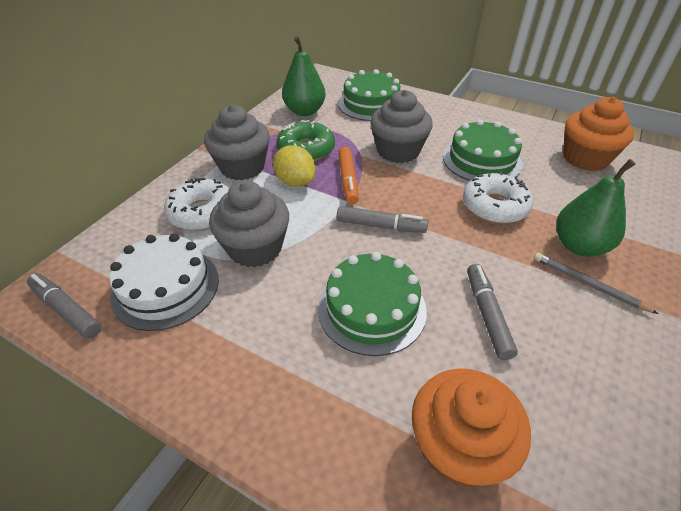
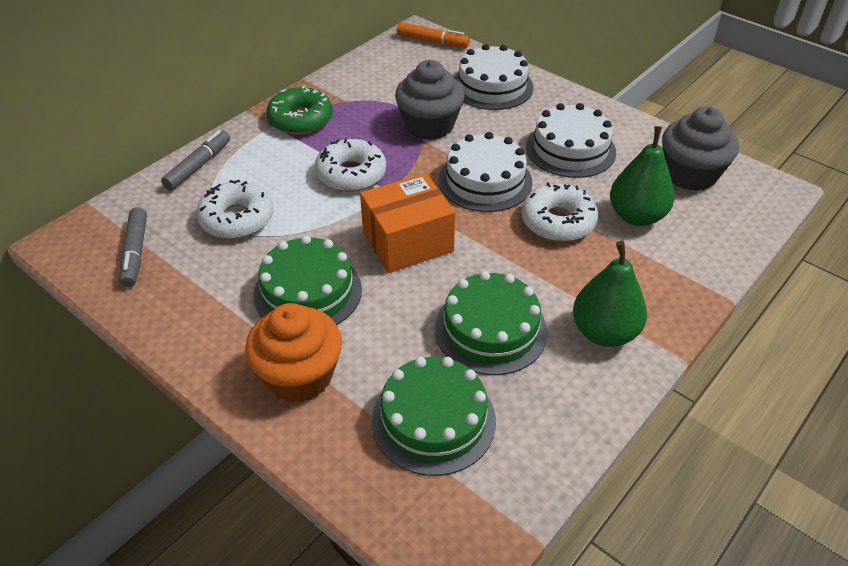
grey cupcake: [204,105,270,180] [209,180,289,267] [370,90,433,163] = 3 -> [395,60,465,140] [662,106,739,191] = 2
grey marker: [27,273,102,339] [337,206,428,233] [467,264,518,360] = 3 -> [119,207,147,287] [161,130,230,191] = 2
grey pencil: [534,253,658,314] = 1 -> none = 0
orange box: none = 0 -> [360,173,455,273] = 1
orange cupcake: [412,368,531,487] [563,97,634,171] = 2 -> [245,303,342,403] = 1
white cake: [109,233,219,331] = 1 -> [439,132,532,212] [454,44,534,110] [526,103,616,178] = 3
white donut: [164,178,229,231] [463,171,533,224] = 2 -> [196,180,274,239] [315,138,386,192] [521,182,598,242] = 3
yellow lemon: [273,145,316,187] = 1 -> none = 0

